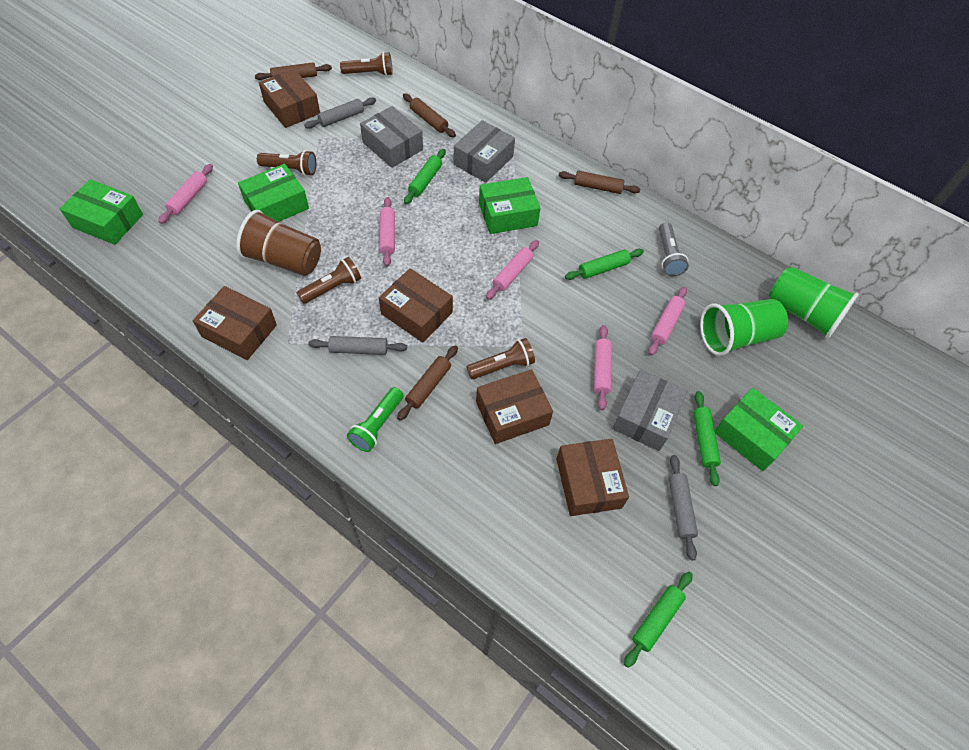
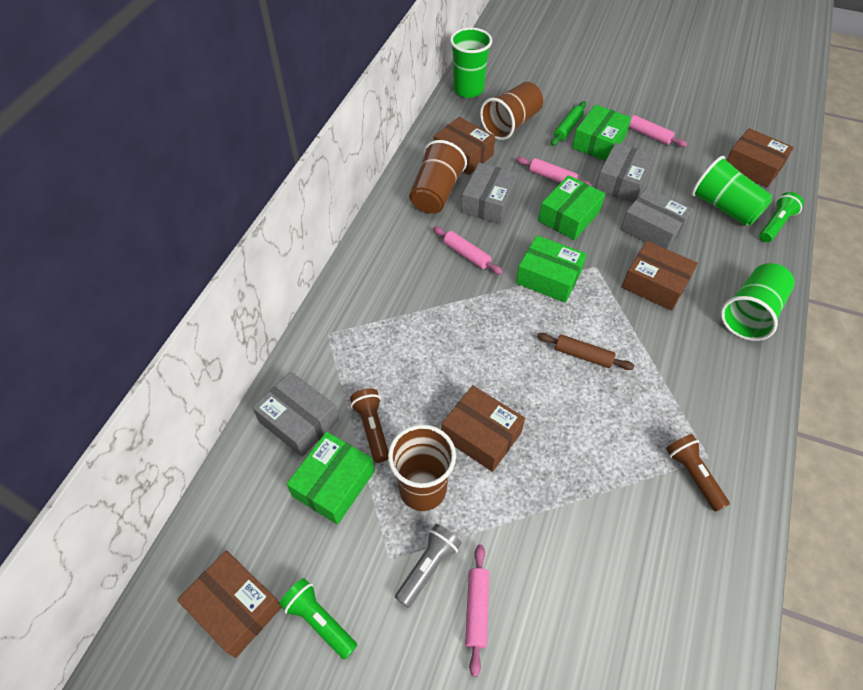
brown cup: [236,210,321,276] = 1 -> [388,425,456,511] [409,140,467,214] [480,82,543,140] = 3
brown flashlight: [257,150,316,176] [297,257,361,304] [340,52,393,76] [467,338,535,379] = 4 -> [350,388,389,463] [666,434,730,512] = 2
brown rolling pin: [255,62,332,80] [397,345,458,421] [403,93,456,137] [558,171,640,194] = 4 -> [537,333,634,370] = 1
green cup: [700,299,788,356] [769,266,859,339] = 2 -> [450,27,492,98] [691,156,772,226] [721,263,795,341] = 3
green flashlight: [347,387,404,452] = 1 -> [279,578,357,660] [759,192,804,242] = 2
green rolling pin: [404,149,446,204] [565,249,644,280] [624,572,693,668] [693,391,721,486] = 4 -> [551,101,586,146] = 1
grey box: [360,106,423,168] [454,120,515,183] [612,370,688,451] = 3 -> [252,372,339,457] [461,163,519,224] [596,143,655,203] [621,187,693,250] = 4
grey rolling pin: [304,97,376,129] [309,336,407,355] [668,455,698,560] = 3 -> none = 0
pink rolling pin: [158,164,213,224] [379,197,395,266] [486,240,539,300] [594,325,612,410] [648,287,687,355] = 5 -> [433,226,503,275] [465,545,489,677] [516,157,592,186] [621,113,687,147] = 4

